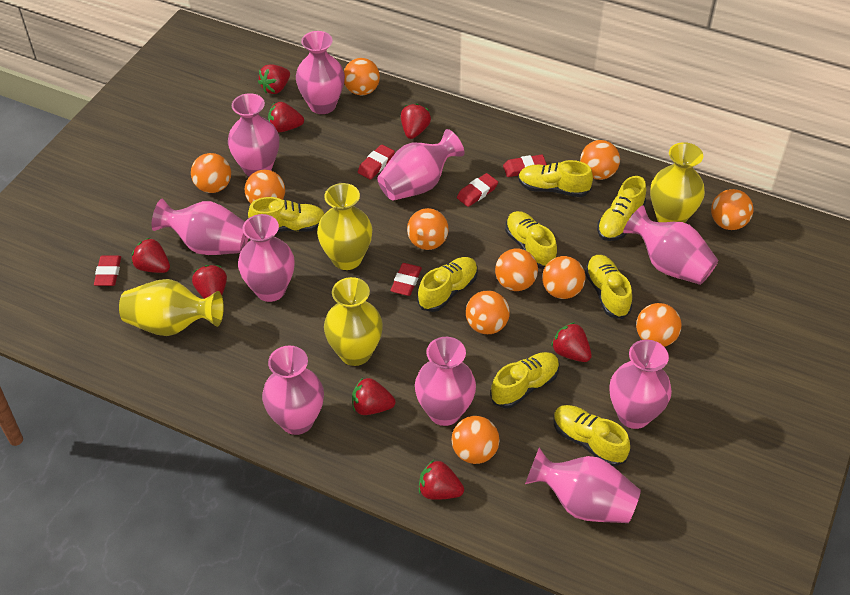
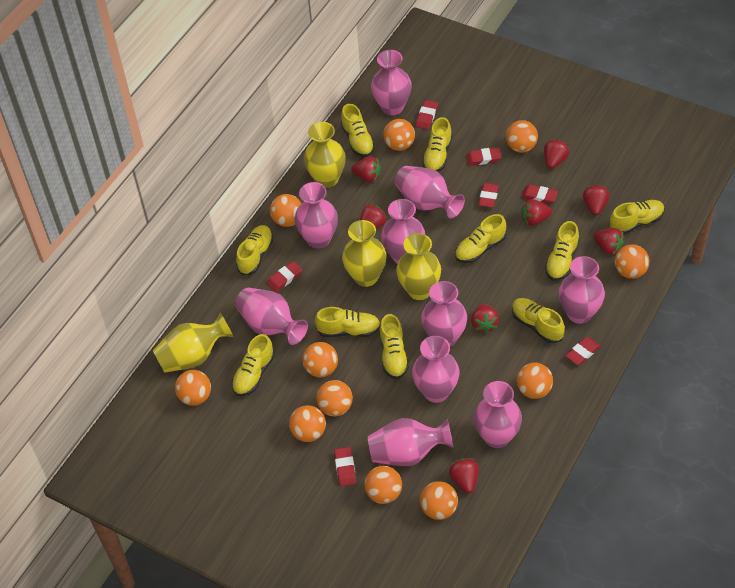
red eraser: [94,256,121,286] [358,145,395,180] [390,263,422,296] [457,173,498,207] [503,155,547,177] = 5 -> [267,261,302,292] [334,447,356,486] [416,100,438,130] [466,147,501,166] [478,183,499,208] [521,184,558,204] [565,337,601,365] = 7
yellow shoe: [248,197,324,232] [417,257,478,312] [490,352,560,408] [505,211,557,269] [518,160,593,197] [553,405,630,467] [585,255,632,319] [597,176,646,241] = 8 -> [232,334,275,396] [236,225,273,276] [315,307,381,337] [341,104,375,157] [379,314,409,379] [422,117,452,172] [455,214,507,263] [512,298,565,343] [545,221,580,281] [609,200,665,235] = 10

